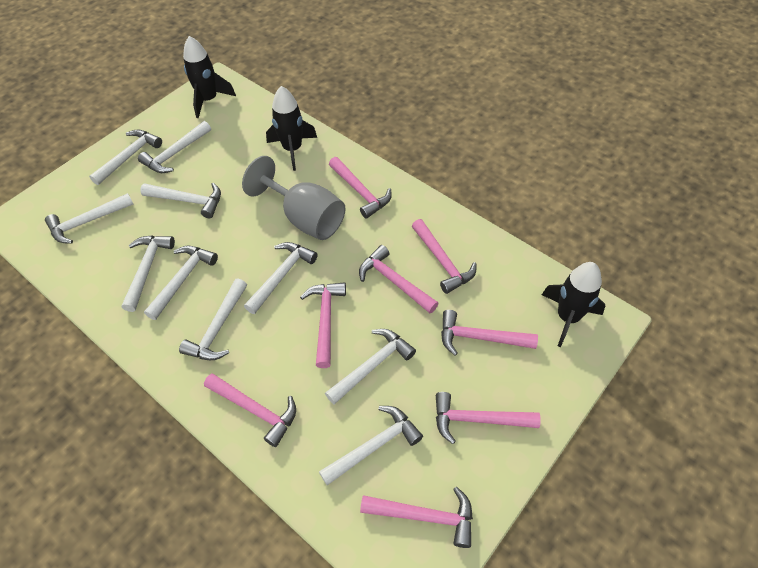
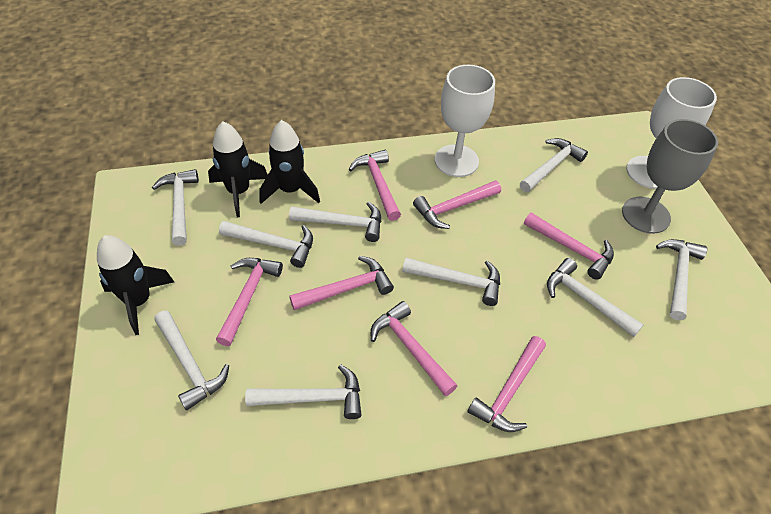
pink hammer: [204,373,296,447] [300,282,346,368] [329,157,392,219] [359,245,439,313] [360,487,473,548] [412,219,477,294] [436,392,541,444] [441,310,538,356] = 8 -> [216,258,283,346] [289,256,394,310] [349,150,401,221] [371,301,457,396] [413,180,501,229] [467,336,546,432] [524,212,614,280] = 7
white goblet: none = 0 -> [435,65,495,177] [626,77,717,189] = 2
white hammer: [45,193,134,244] [89,129,162,185] [121,236,175,312] [138,121,211,173] [140,183,221,218] [144,246,218,320] [179,278,247,360] [244,242,318,314] [319,406,423,485] [325,329,416,404] = 10 -> [152,169,199,246] [154,311,229,410] [219,221,313,268] [245,364,361,419] [289,202,382,242] [402,258,500,306] [520,138,588,192] [547,258,644,337] [656,239,707,320] = 9

